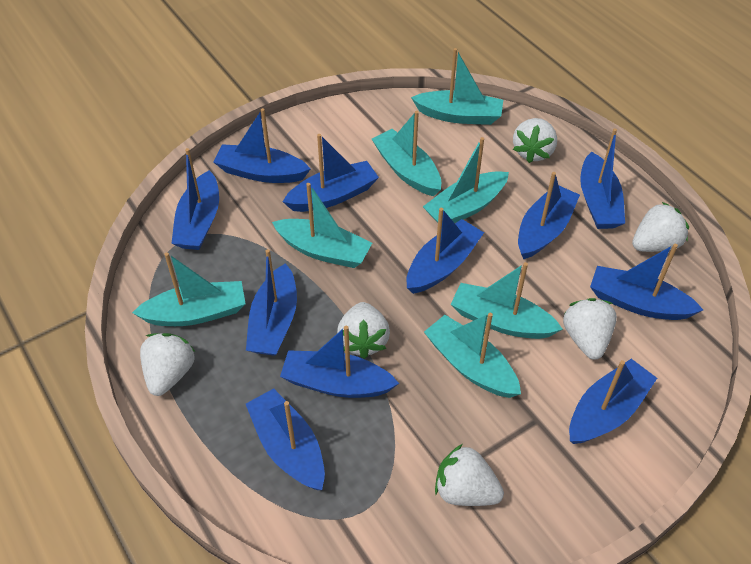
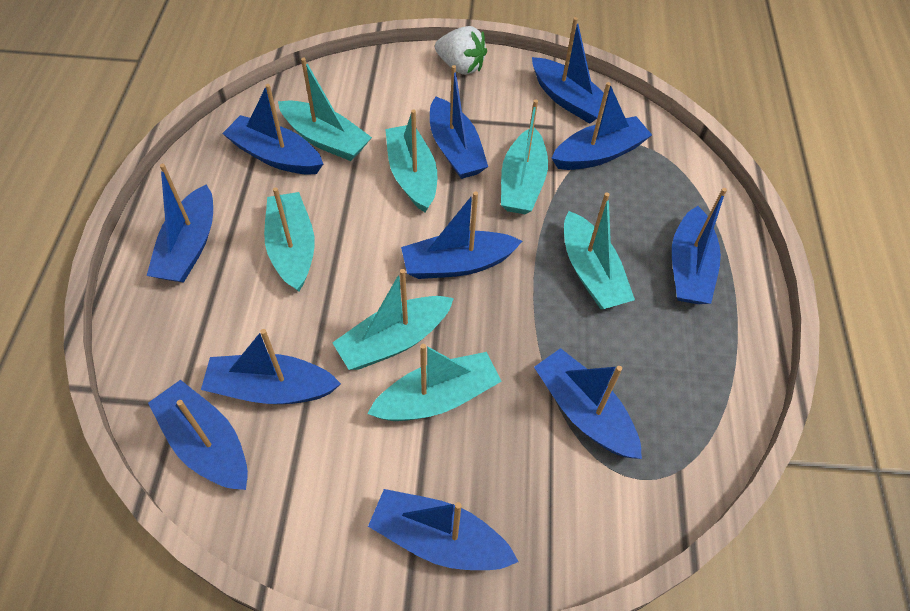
white strawberry: [140,333,195,396] [337,302,390,359] [435,444,504,506] [513,118,557,163] [563,298,617,360] [632,202,689,252] = 6 -> [435,26,487,75] = 1

